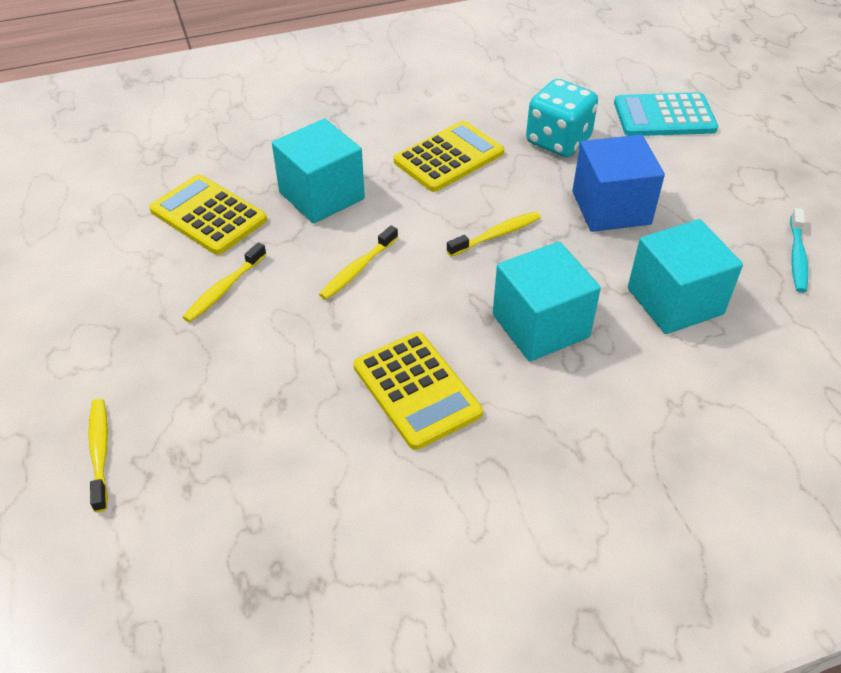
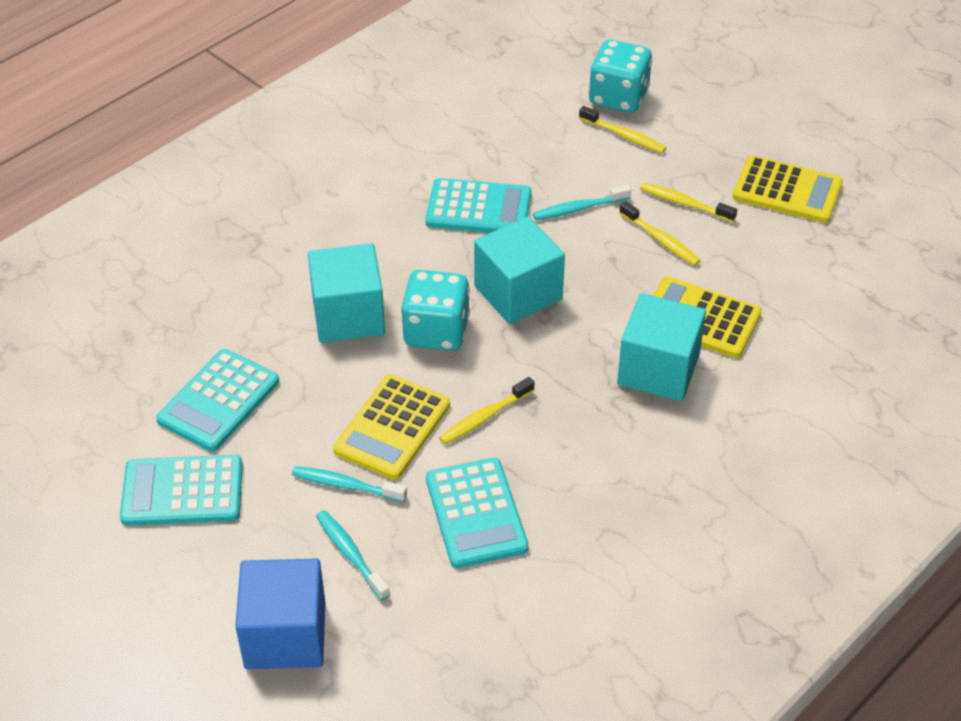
turquoise calculator: [614,92,718,136] = 1 -> [120,455,243,526] [156,349,279,452] [426,178,531,233] [426,458,529,568] = 4
turquoise dice: [526,79,598,157] = 1 -> [401,270,470,351] [588,40,652,113] = 2
turquoise toothbrush: [790,208,808,293] = 1 -> [292,466,407,502] [316,510,390,601] [533,185,631,220] = 3

